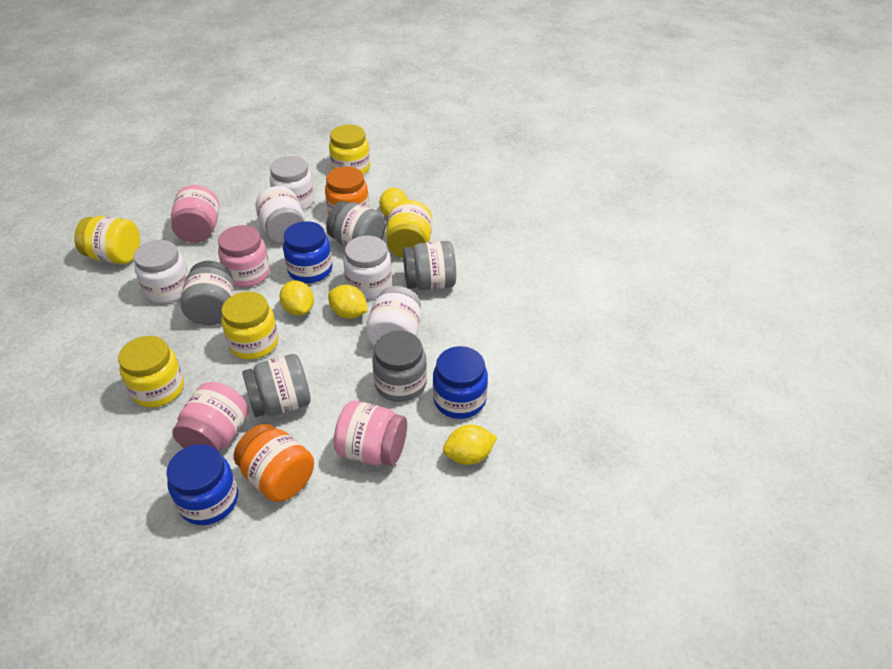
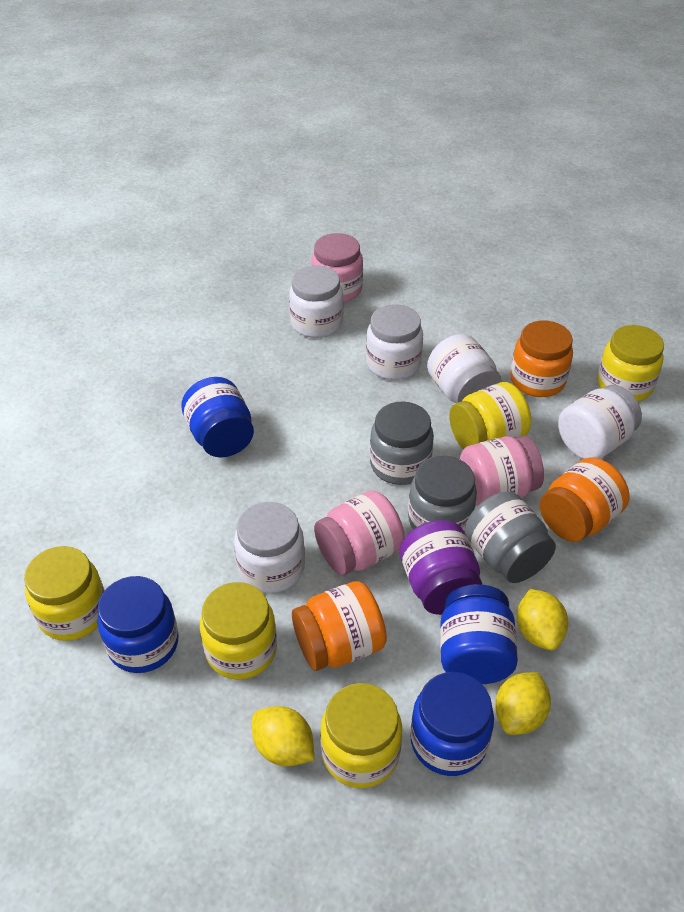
blue jar: [166,444,238,525] [283,221,332,283] [433,346,488,419] = 3 -> [97,576,179,673] [181,377,254,458] [410,672,494,776] [440,584,518,684] = 4
grey jar: [181,261,234,325] [242,354,311,417] [326,201,386,246] [372,331,427,402] [403,241,456,290] = 5 -> [370,402,434,485] [408,456,477,532] [465,492,556,583] = 3
orange jar: [234,424,314,502] [325,167,369,214] = 2 -> [292,581,387,671] [510,321,573,397] [540,457,630,542] = 3
pink jar: [171,185,220,243] [172,382,249,452] [218,225,270,287] [334,401,407,466] = 4 -> [311,233,363,302] [314,490,405,575] [460,436,544,506] = 3
purple jar: none = 0 -> [400,520,482,615] = 1
yellow lemon: [280,281,314,316] [328,285,368,319] [379,188,408,217] [443,425,497,465] = 4 -> [252,706,314,766] [495,672,551,735] [517,589,568,650] = 3

